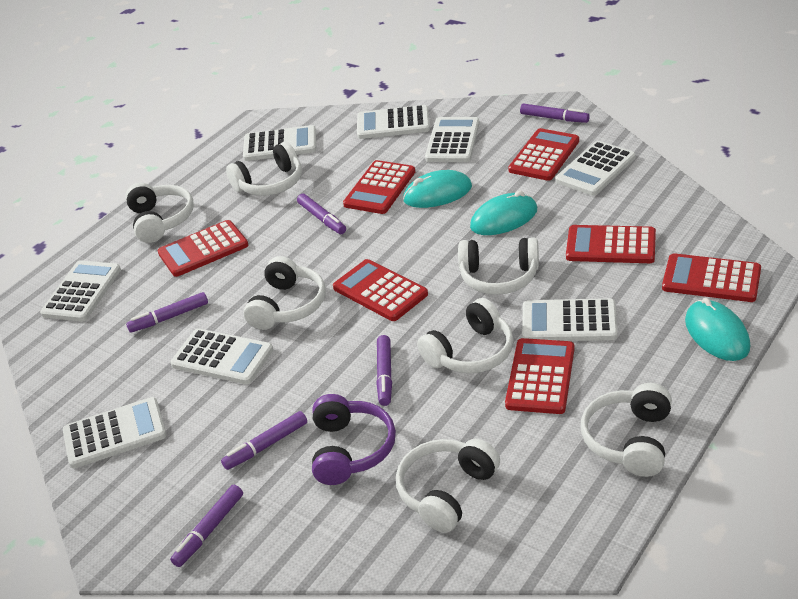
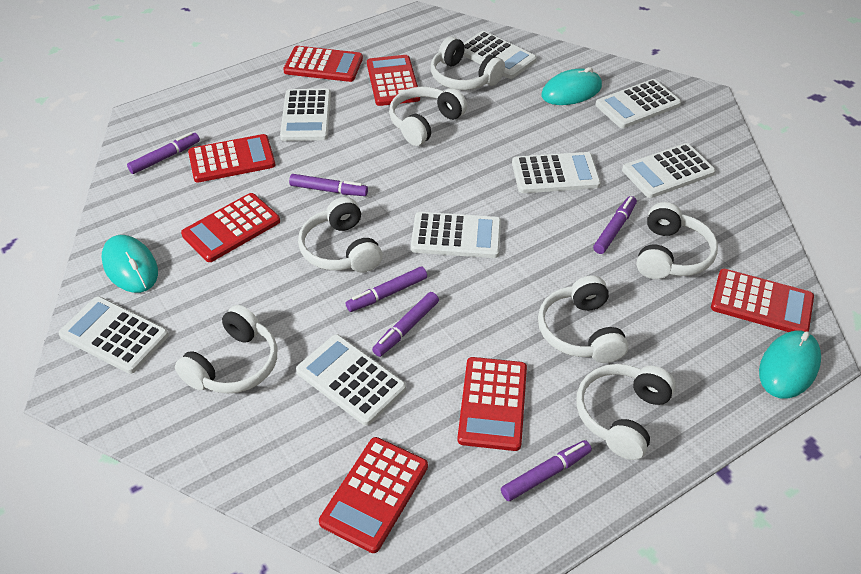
purple headphones: [312,394,396,485] = 1 -> none = 0

